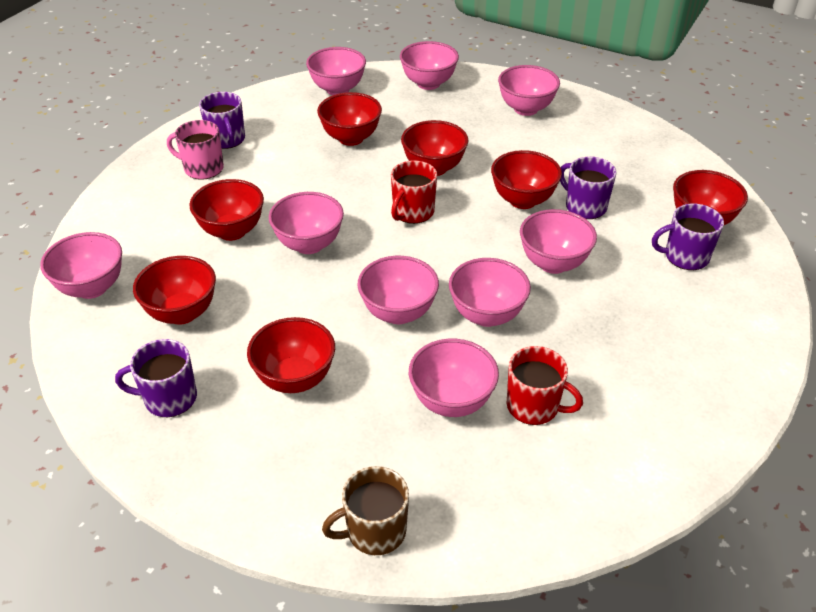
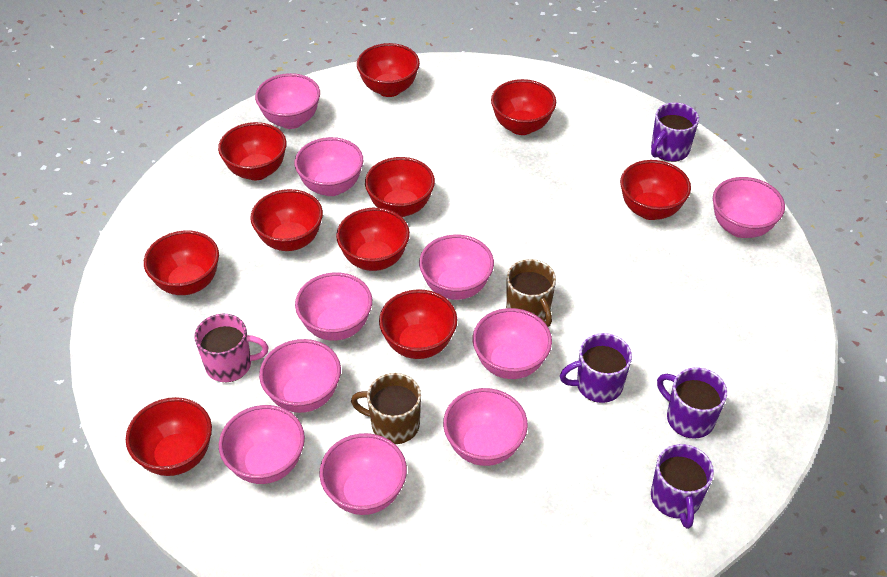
brown mug: [322,466,409,555] = 1 -> [351,373,421,444] [506,259,556,327] = 2
pink bowl: [40,232,122,299] [269,192,344,254] [306,47,366,95] [357,256,439,324] [400,41,459,90] [409,339,499,417] [449,258,531,327] [498,65,560,116] [520,209,597,274] = 9 -> [219,405,305,484] [255,73,320,129] [259,339,341,413] [294,137,364,196] [295,272,372,341] [319,433,407,515] [419,235,494,300] [443,388,528,466] [473,308,552,379] [713,177,785,238] = 10
red bowl: [133,256,216,325] [189,179,264,241] [247,317,335,393] [317,92,382,146] [401,120,468,176] [491,150,562,209] [673,170,748,225] = 7 -> [126,397,212,476] [144,230,219,295] [218,122,287,180] [250,189,323,251] [336,208,410,271] [357,43,420,97] [365,157,435,217] [379,289,457,359] [491,79,556,135] [620,160,691,220] = 10
red mug: [391,161,437,224] [507,346,583,425] = 2 -> none = 0

